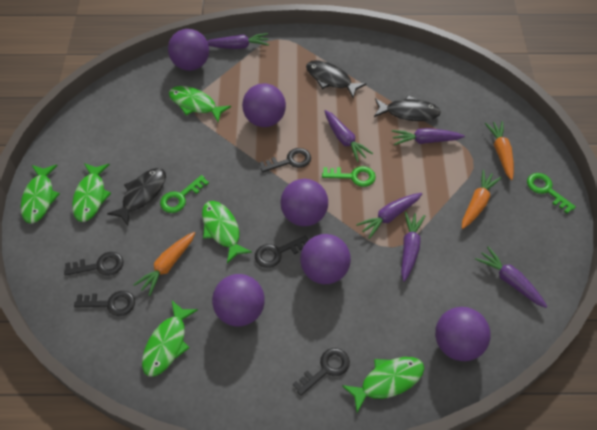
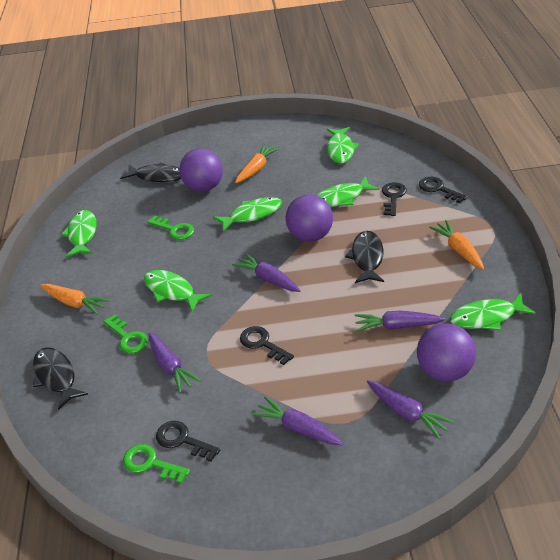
black key: [64,252,123,276] [74,291,135,316] [255,236,308,268] [259,148,311,173] [293,348,350,396] = 5 -> [156,421,220,462] [240,326,294,365] [382,182,406,216] [419,177,467,203] = 4
purple ball: [168,29,209,71] [212,274,265,326] [242,83,286,127] [281,179,328,226] [300,234,351,284] [435,307,491,361] = 6 -> [179,148,223,192] [286,194,333,242] [417,323,476,382] = 3
purple carrot: [207,33,269,49] [325,110,373,162] [356,193,422,239] [392,128,465,145] [401,212,425,282] [475,246,547,308] = 6 -> [148,332,201,393] [232,253,301,292] [252,397,343,445] [355,311,445,332] [367,380,454,439] = 5

